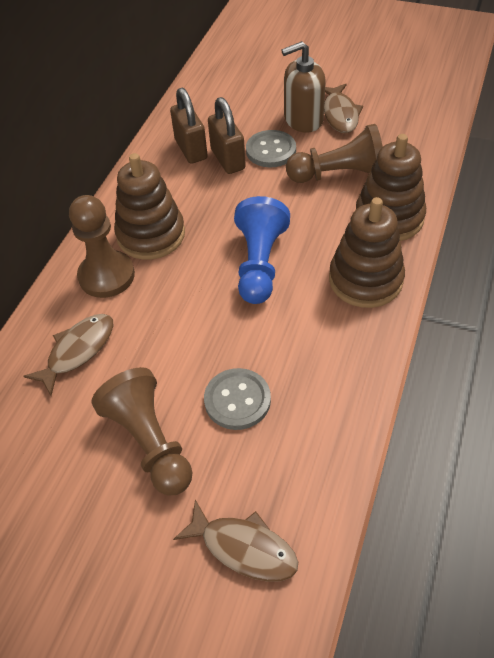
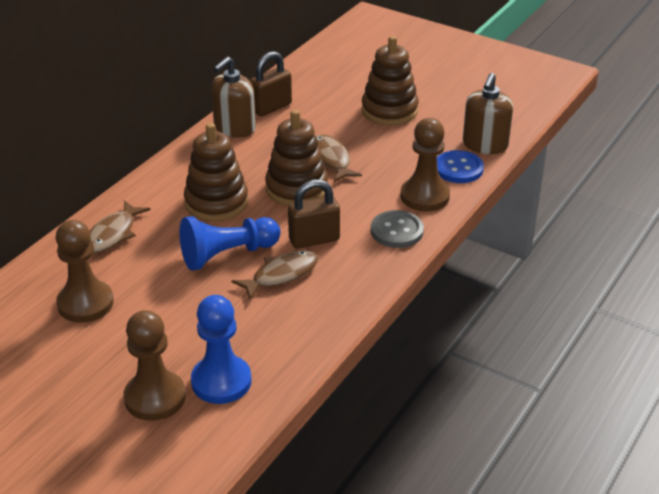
blue button: none = 0 -> [437,150,484,183] = 1
blue pawn: [234,196,290,304] = 1 -> [179,216,280,271] [191,295,252,404] = 2
brown soap dispenser: [281,41,326,132] = 1 -> [211,57,256,138] [463,73,513,154] = 2
grey button: [204,368,271,430] [246,130,296,168] = 2 -> [371,210,424,248] = 1

